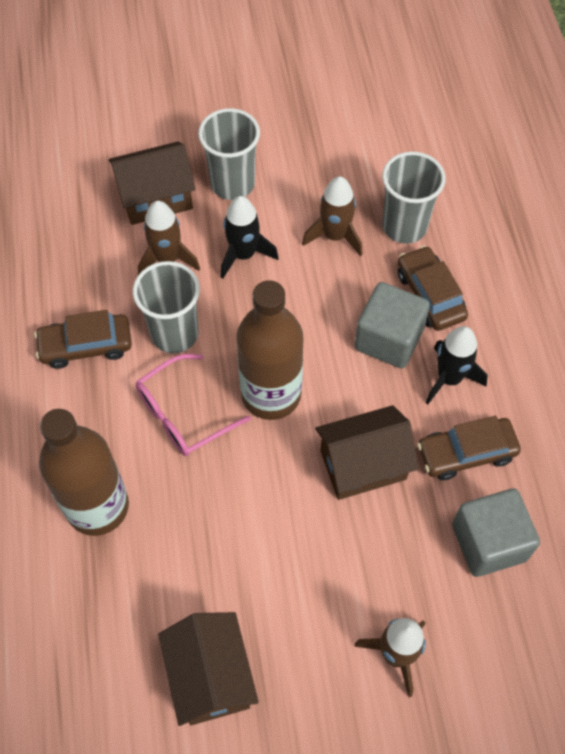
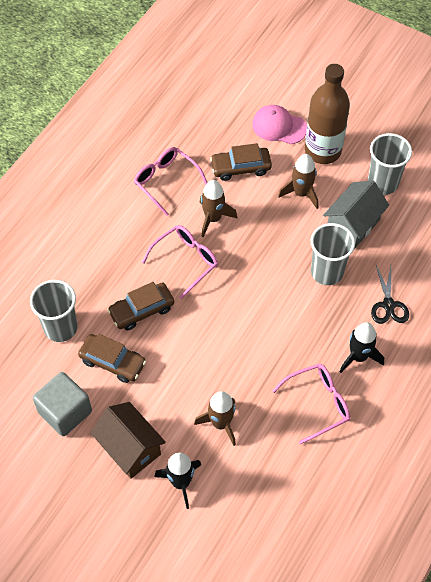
black scissors: none = 0 -> [371,265,409,324] = 1
brown bottle: [39,409,129,536] [236,280,303,420] = 2 -> [305,64,350,164] = 1
brown house: [109,141,196,225] [158,612,259,726] [315,405,419,500] = 3 -> [90,402,166,479] = 1
grey cube: [354,282,430,368] [452,488,540,577] = 2 -> [33,372,92,436] = 1
grey house: none = 0 -> [323,181,389,249] = 1
pink cap: none = 0 -> [252,105,307,144] = 1
pink glasses: [136,354,251,456] = 1 -> [134,147,208,216] [142,225,218,299] [272,363,350,444] = 3

